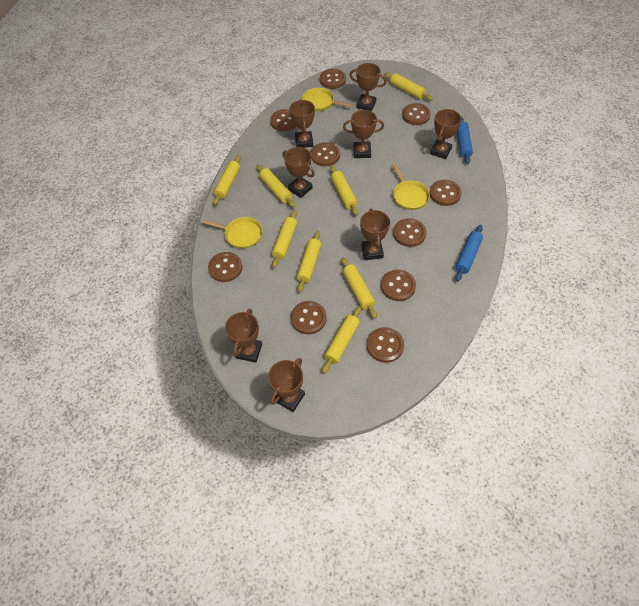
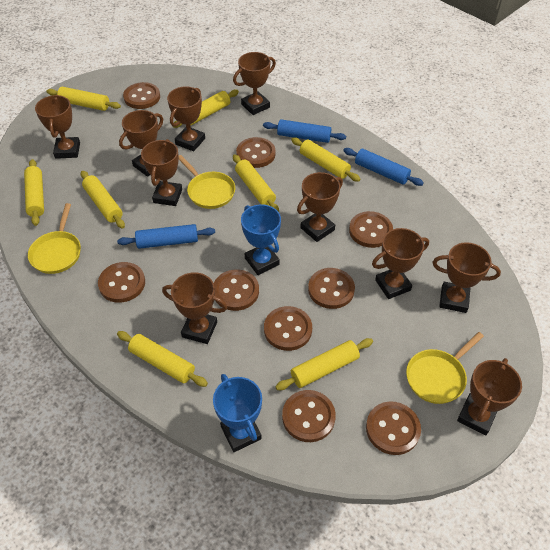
blue rolling pin: [455,225,483,281] [457,117,473,164] = 2 -> [117,224,215,249] [263,119,346,143] [343,148,424,186] = 3
blue trophy: none = 0 -> [213,374,262,452] [241,205,281,275] = 2
brown button: [208,252,242,282] [270,109,296,131] [291,301,327,334] [311,142,340,166] [320,69,346,89] [367,327,404,363] [381,270,416,301] [393,218,426,247] [402,103,431,125] [430,180,462,206] = 10 -> [98,262,145,303] [123,82,160,109] [214,269,259,311] [236,137,275,168] [264,306,312,351] [282,390,336,442] [308,268,355,309] [349,211,393,248] [366,401,421,455] = 9
brown trophy: [225,309,262,363] [268,358,305,412] [282,147,315,198] [289,100,315,148] [343,110,384,158] [349,63,387,111] [360,209,390,260] [430,109,461,159] = 8 -> [35,95,80,159] [119,110,163,177] [141,139,182,206] [162,272,227,344] [167,86,205,151] [233,52,276,115] [297,172,343,242] [372,228,429,299] [432,242,501,313] [457,358,522,435] = 10

